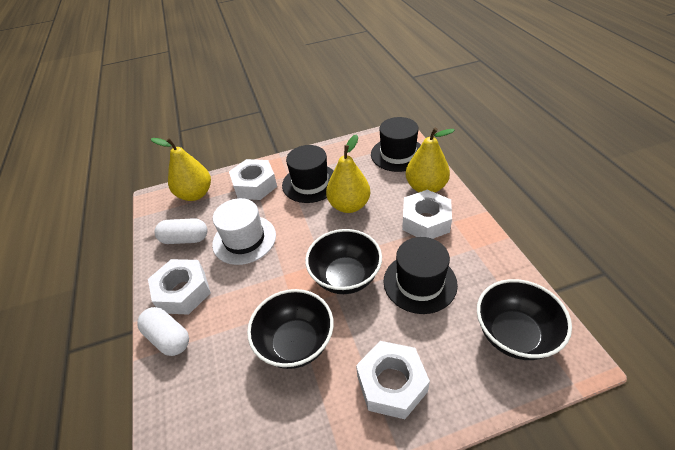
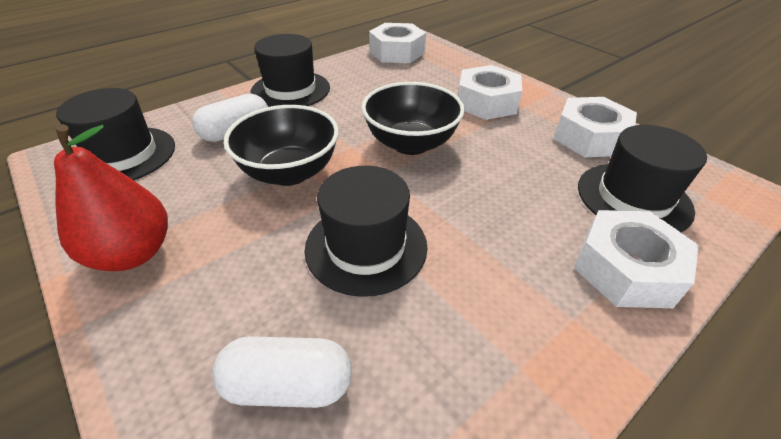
black bowl: [247,289,334,369] [305,229,382,294] [477,279,572,360] = 3 -> [224,105,339,186] [361,82,465,155] = 2
black hat: [282,145,334,203] [371,117,421,172] [384,237,458,314] = 3 -> [56,88,175,180] [250,34,330,107] [304,166,427,297] [578,125,707,232] = 4
red pear: none = 0 -> [54,124,168,271] = 1
white hat: [212,198,276,265] = 1 -> none = 0
yellow pear: [151,138,211,201] [326,134,370,213] [406,128,455,193] = 3 -> none = 0

